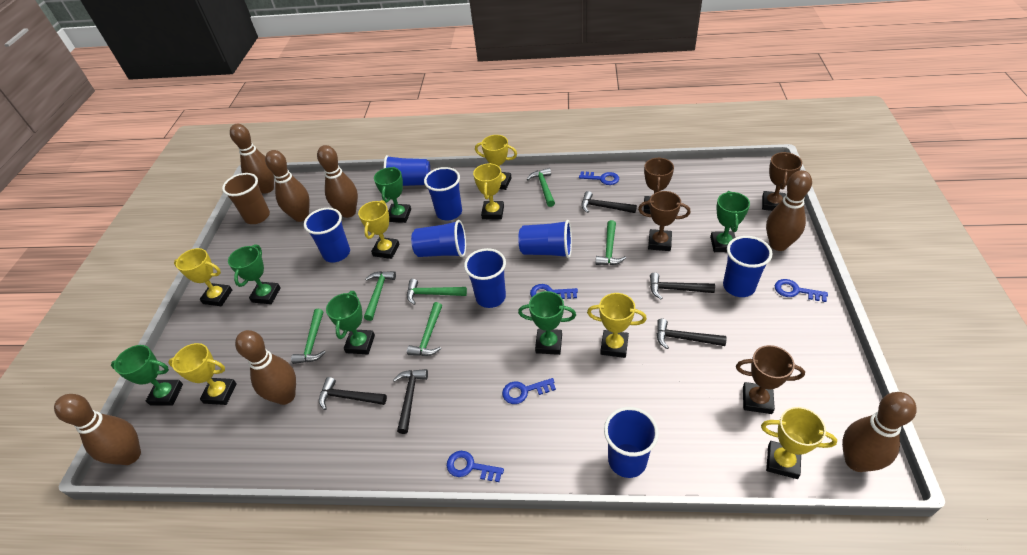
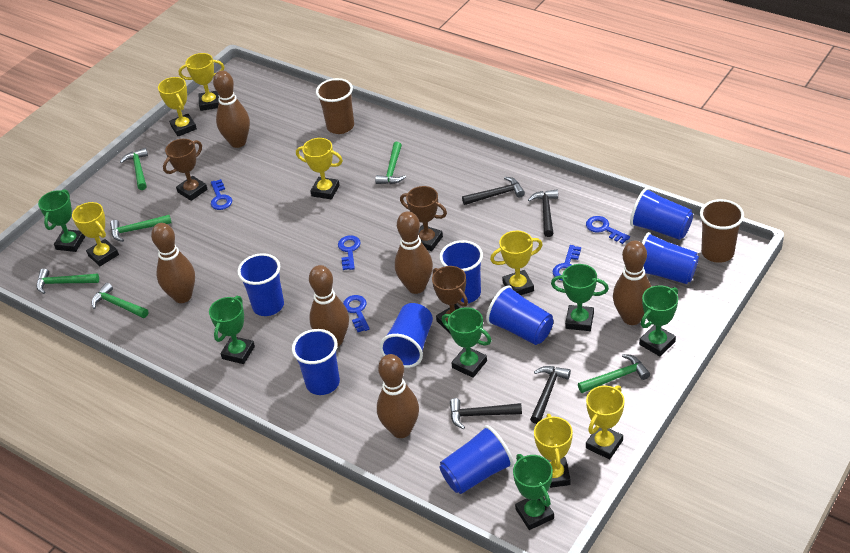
black hammer: [319,377,387,410] [393,369,428,434] [581,191,637,213] [650,272,715,300] [657,319,727,349] = 5 -> [450,398,522,429] [462,177,525,205] [528,190,558,237] [530,366,571,424] = 4
brown bowling pin: [54,394,141,465] [230,124,274,194] [235,330,296,405] [265,150,310,222] [317,145,358,218] [766,170,812,251] [842,392,917,472] = 7 -> [151,223,195,303] [213,71,250,148] [309,265,349,347] [377,354,419,438] [395,211,433,294] [613,241,652,325] = 6
brown cup: [222,173,270,224] = 1 -> [316,78,354,134] [700,199,744,263] = 2
brown trophy: [638,191,691,251] [644,157,674,214] [736,345,805,414] [762,152,802,211] = 4 -> [163,139,208,201] [400,186,447,251] [432,266,468,335] = 3

